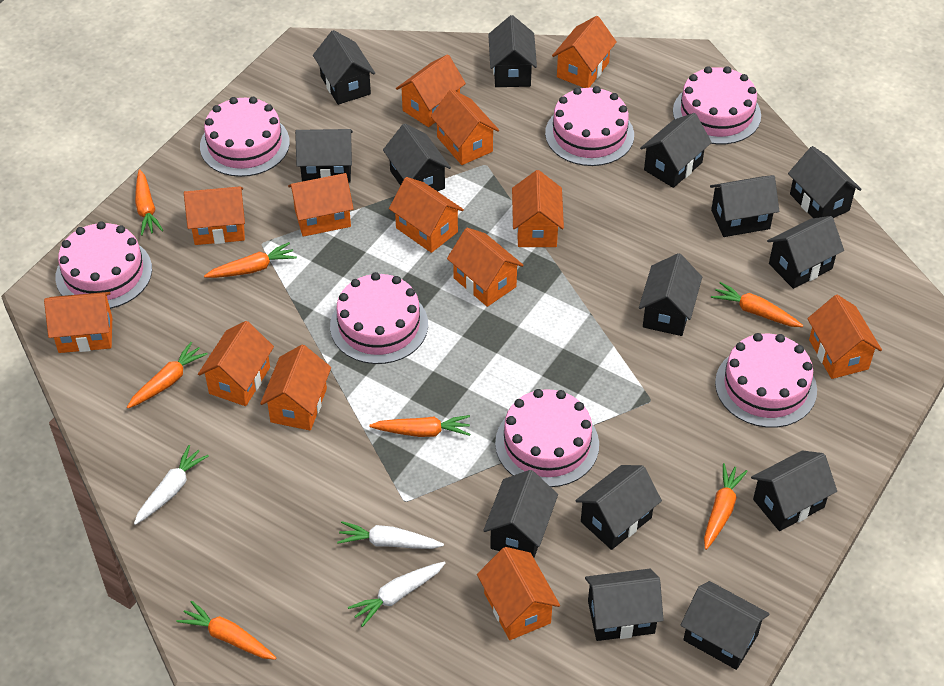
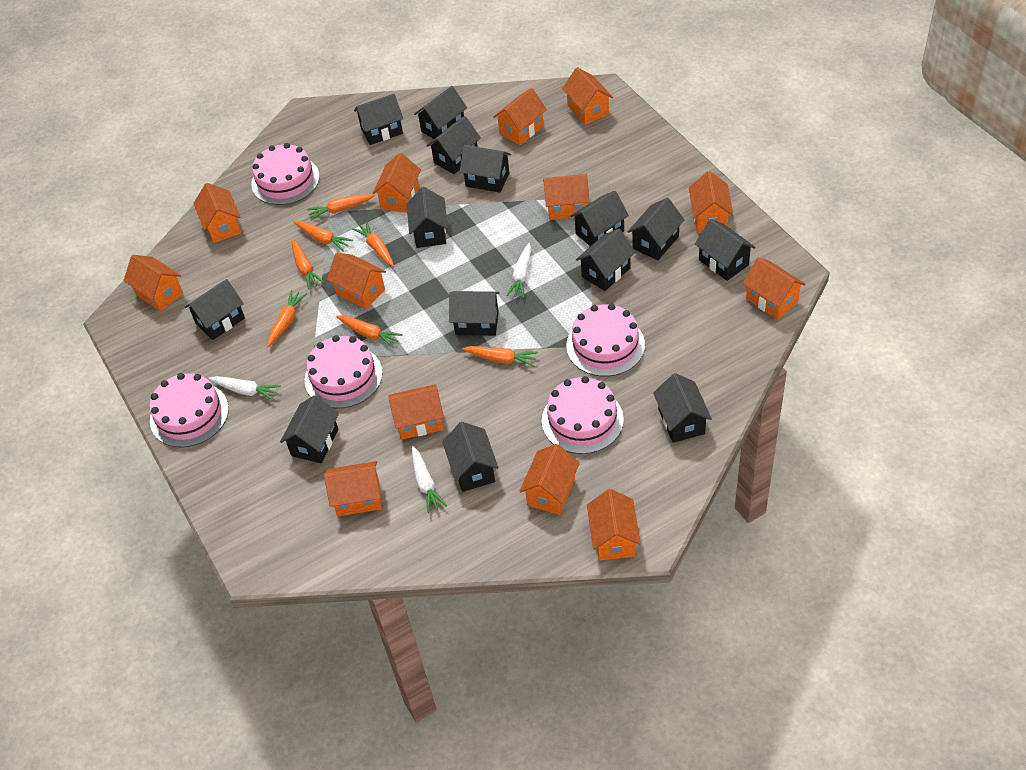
pink cake: [55,221,152,309] [200,97,290,177] [330,272,428,364] [495,389,599,487] [545,86,634,166] [673,66,761,145] [715,333,817,428] = 7 -> [149,373,229,448] [251,143,320,205] [305,335,382,408] [542,376,624,454] [566,304,645,377] = 5

